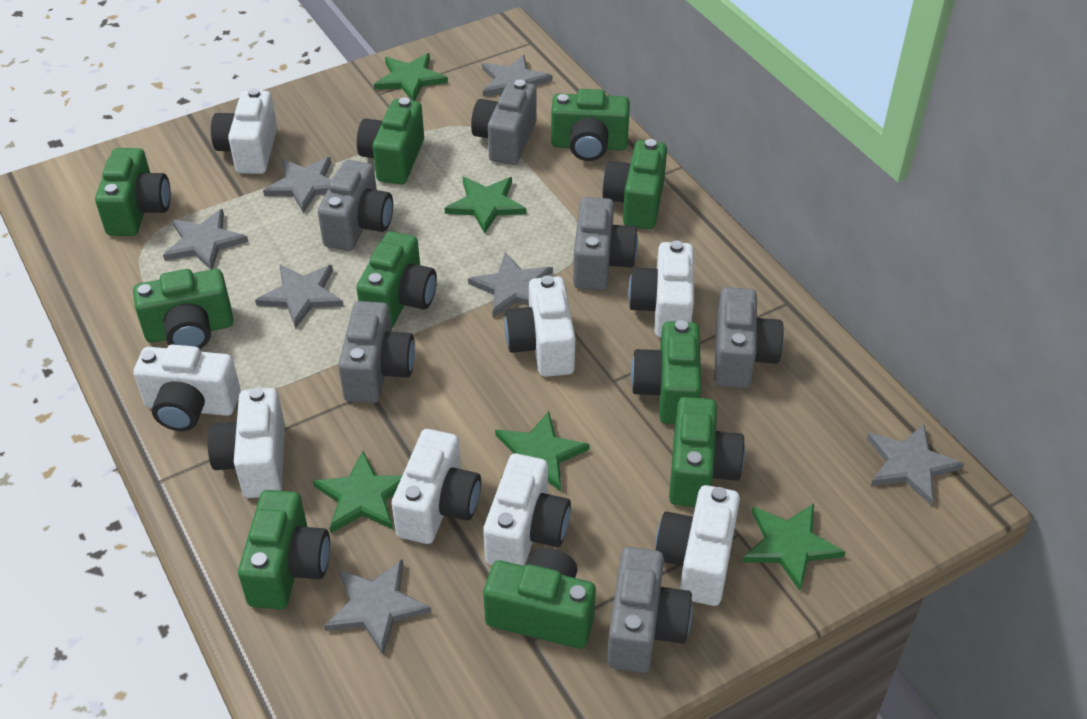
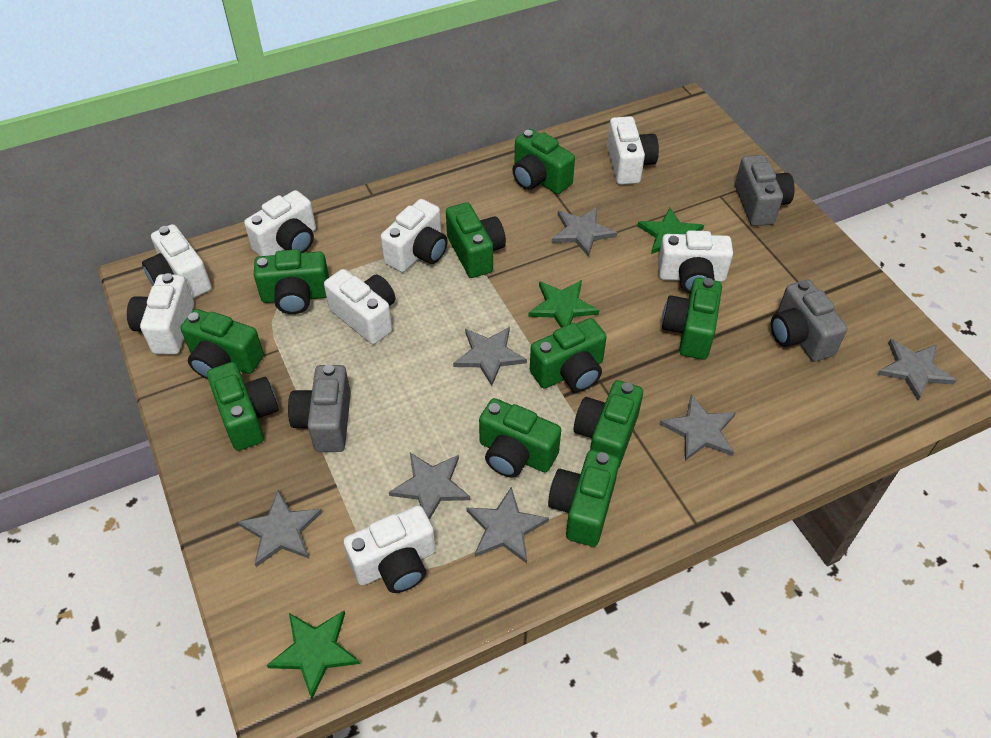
green star: [313,451,402,533] [374,53,448,101] [445,177,527,234] [495,411,590,492] [742,504,845,591] = 5 -> [267,611,360,699] [528,280,599,328] [637,208,704,254] = 3
grey camera: [318,160,393,251] [338,301,415,403] [471,80,537,165] [573,197,638,290] [607,547,693,673] [714,287,784,388] = 6 -> [288,364,351,452] [735,155,795,226] [771,279,847,362] = 3

